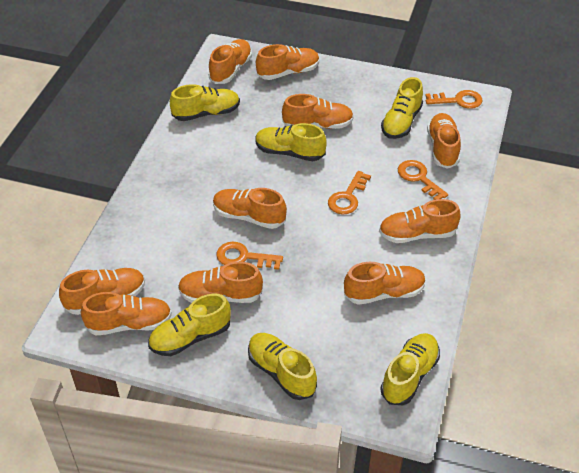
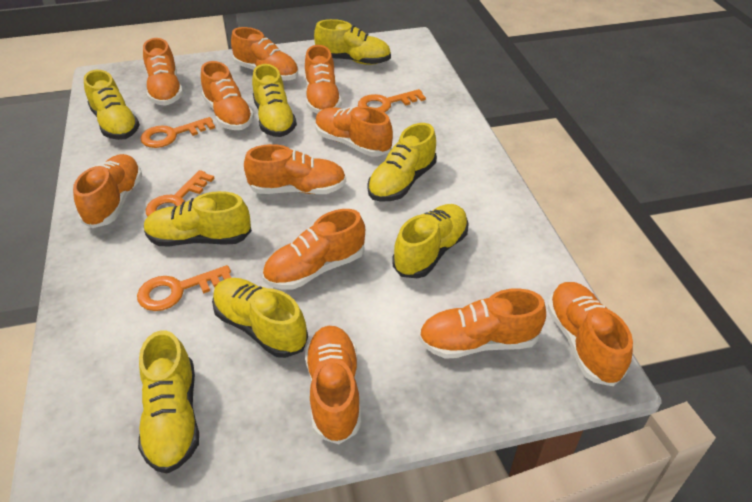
orange shoe: [59,268,145,315] [81,292,172,335] [178,262,263,303] [208,39,252,84] [213,188,287,229] [256,44,319,80] [282,94,354,129] [344,262,426,305] [379,199,460,243] [427,113,461,169] = 10 -> [73,154,142,228] [143,38,183,106] [201,61,254,130] [231,27,298,81] [244,144,346,194] [263,209,365,290] [305,45,342,114] [305,326,361,444] [315,106,393,156] [419,288,546,359] [547,282,633,386] = 11
yellow shoe: [148,293,231,356] [170,84,240,121] [248,333,317,400] [256,123,326,161] [381,77,423,139] [381,333,440,405] = 6 -> [84,70,140,140] [138,330,199,474] [144,191,252,246] [212,278,308,358] [252,64,297,137] [314,19,391,65] [367,123,437,202] [393,204,469,278] = 8

